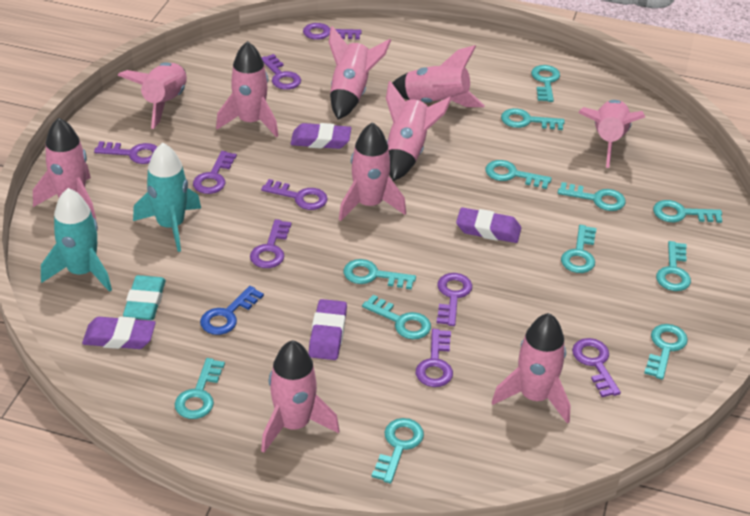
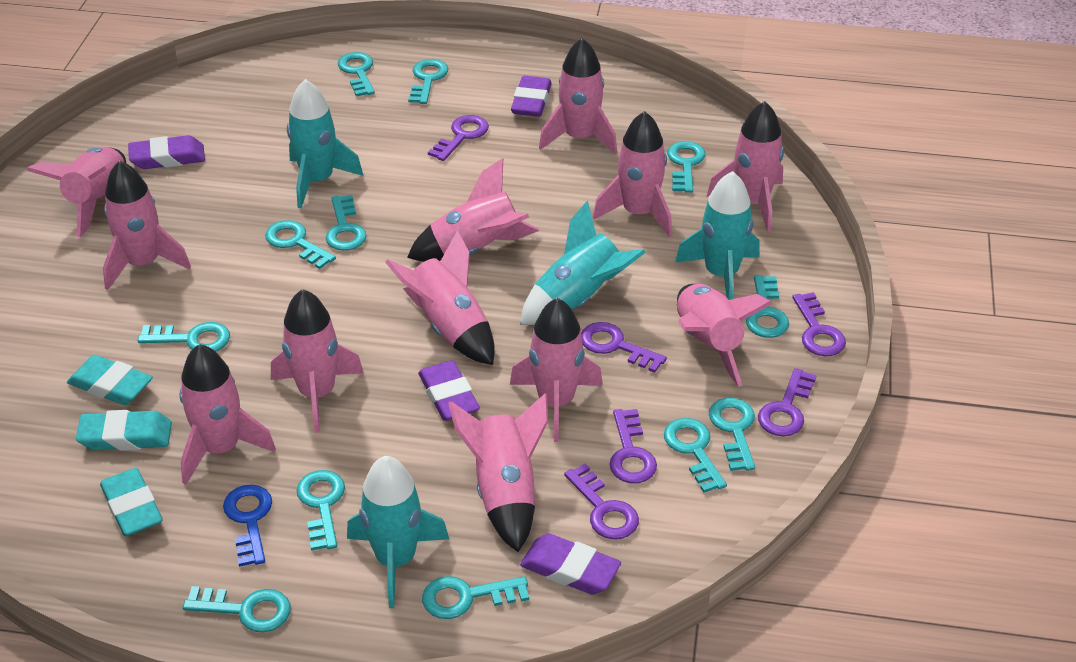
pink rocket: [33,118,96,220] [118,62,187,129] [216,41,278,137] [261,340,340,453] [329,26,391,120] [339,122,406,221] [386,81,452,181] [392,45,485,107] [492,313,570,424] [578,100,645,168] = 10 -> [26,147,126,237] [103,160,191,290] [180,344,276,485] [271,289,364,433] [385,230,495,365] [407,158,539,262] [448,393,548,552] [510,298,603,442] [539,38,617,155] [593,111,672,237] [677,284,773,387] [706,101,784,232] = 12
purple key: [94,141,157,164] [193,151,237,194] [250,219,291,268] [261,54,301,90] [261,179,328,210] [303,23,362,40] [416,329,453,387] [436,273,472,326] [572,338,621,397] = 9 -> [428,115,489,161] [564,463,639,539] [581,322,667,373] [609,409,657,483] [758,368,817,436] [792,292,846,356] = 6
turquoise eraser: [123,275,166,320] = 1 -> [67,355,153,405] [76,410,172,451] [100,468,163,536] = 3
turquoise rocket: [41,188,112,292] [133,143,201,252] = 2 -> [287,79,363,208] [347,456,449,608] [520,200,646,325] [675,171,760,300] = 4

